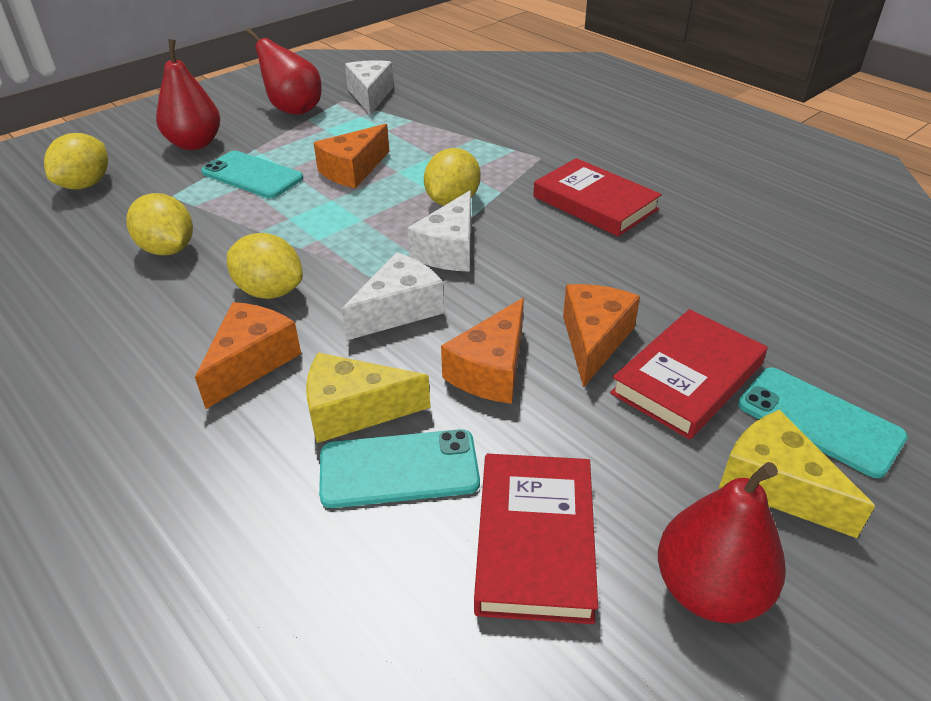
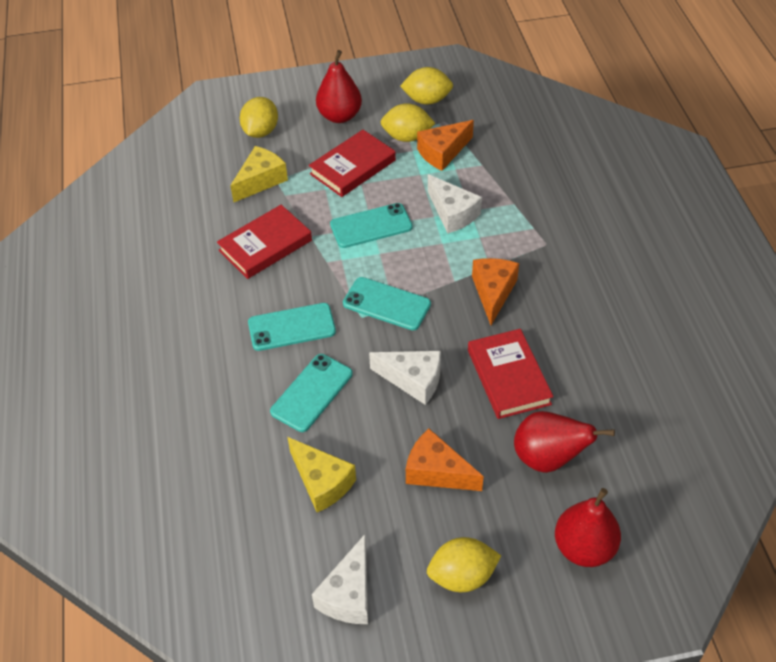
orange cheese: [195,302,301,409] [314,124,389,188] [441,298,524,404] [563,284,640,388] = 4 -> [406,429,484,491] [417,120,474,171] [472,258,519,325] = 3
turquoise phone: [201,151,303,198] [319,429,480,508] [738,368,908,478] = 3 -> [248,303,336,351] [270,354,353,432] [330,203,413,248] [343,277,431,330] = 4

